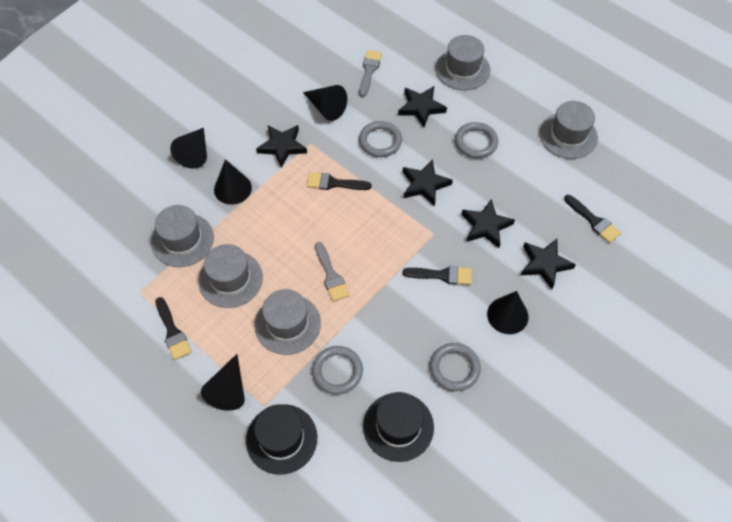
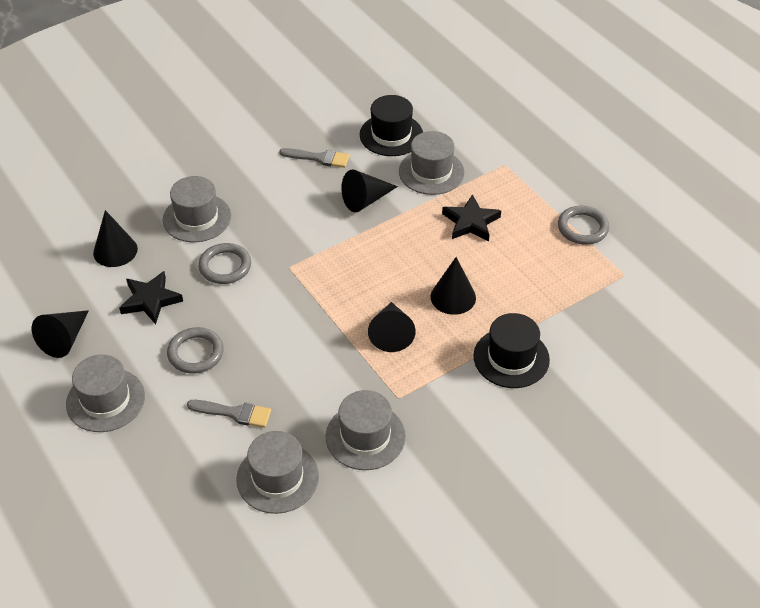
black brush: [156,297,191,360] [306,173,372,190] [403,266,472,285] [564,195,621,243] = 4 -> none = 0
black star: [256,125,307,168] [398,86,447,127] [403,159,453,206] [462,199,515,248] [521,239,576,289] = 5 -> [119,271,183,324] [442,194,501,241] = 2
grey ring: [312,346,363,394] [359,121,402,157] [430,343,481,391] [455,122,498,158] = 4 -> [167,327,224,374] [198,243,251,284] [558,206,609,245] = 3

